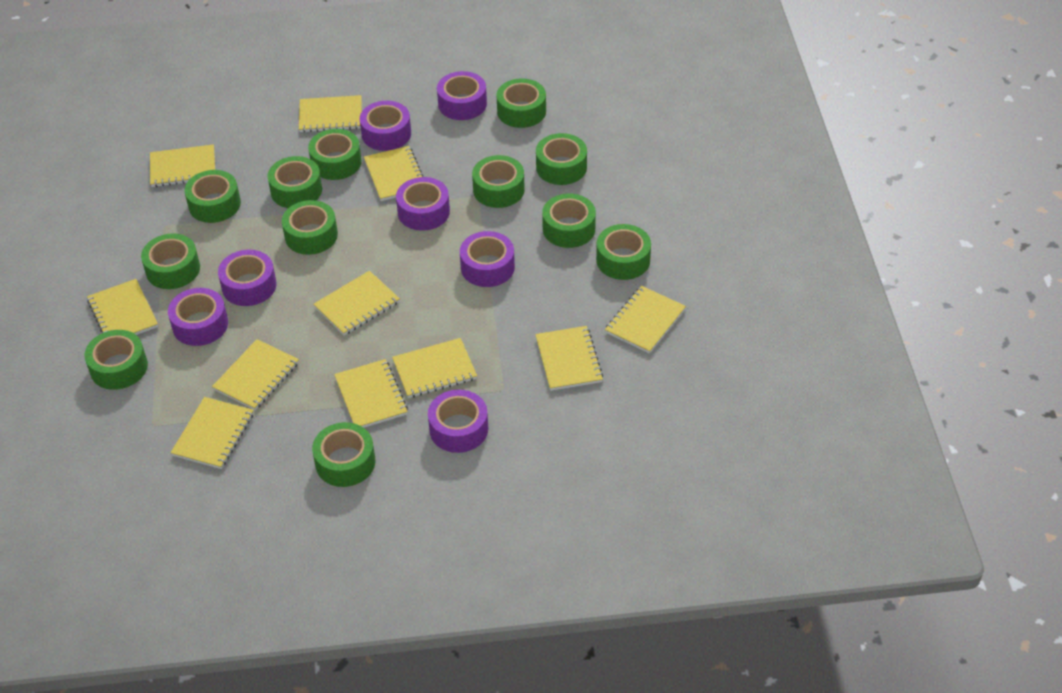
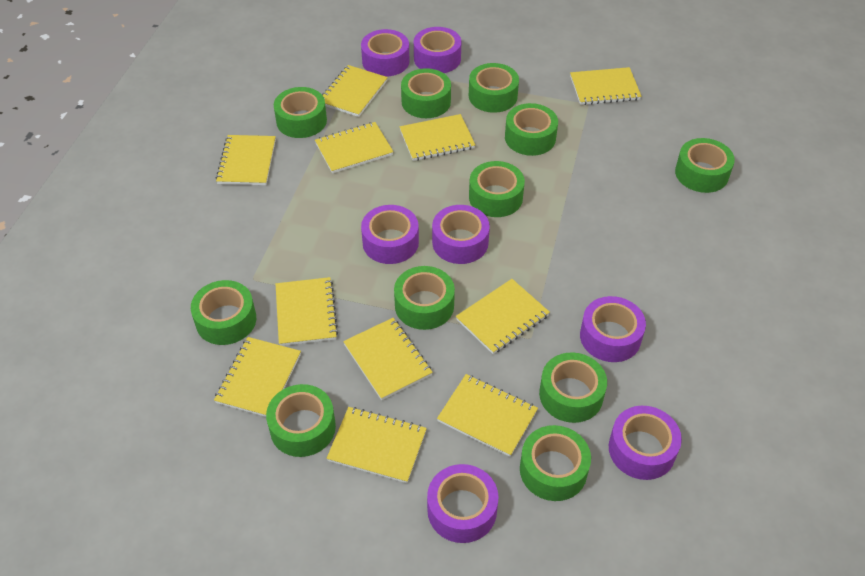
green tape: [85,330,148,390] [141,233,200,289] [184,170,241,223] [267,156,322,208] [282,200,338,255] [308,129,362,180] [312,422,376,487] [472,155,525,208] [496,78,546,128] [536,133,587,185] [542,193,596,248] [596,224,651,280] = 12 -> [191,280,256,345] [266,384,336,457] [274,87,327,138] [394,266,455,330] [401,68,451,118] [469,63,519,113] [469,161,525,217] [505,103,558,156] [520,425,591,501] [539,352,607,423] [675,138,735,193] = 11

